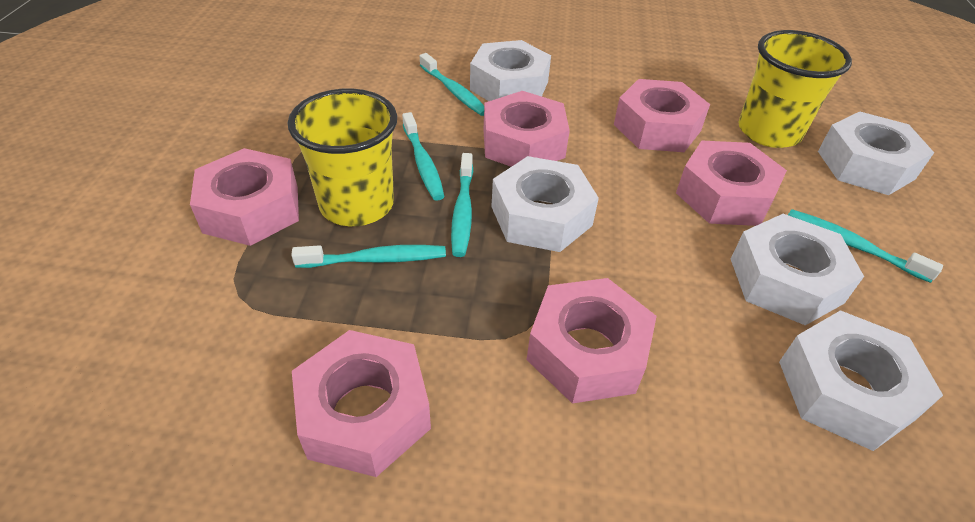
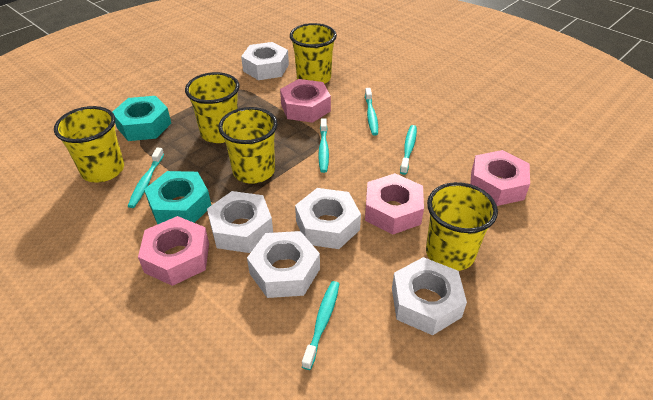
pink nut: [190,148,299,246] [292,330,431,477] [484,91,570,167] [527,278,657,404] [614,79,710,152] [676,140,787,226] = 6 -> [138,216,209,286] [280,79,331,123] [365,173,424,235] [470,150,530,206] = 4
turquoise nut: none = 0 -> [113,96,171,141] [144,171,211,224] = 2
yellow cup: [288,89,397,226] [738,30,852,148] = 2 -> [54,106,124,183] [185,72,240,143] [218,107,278,184] [290,23,337,84] [426,182,498,271] = 5

